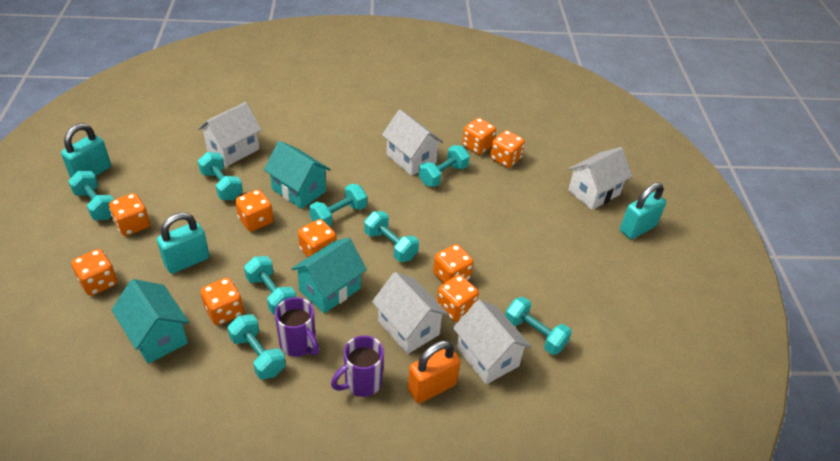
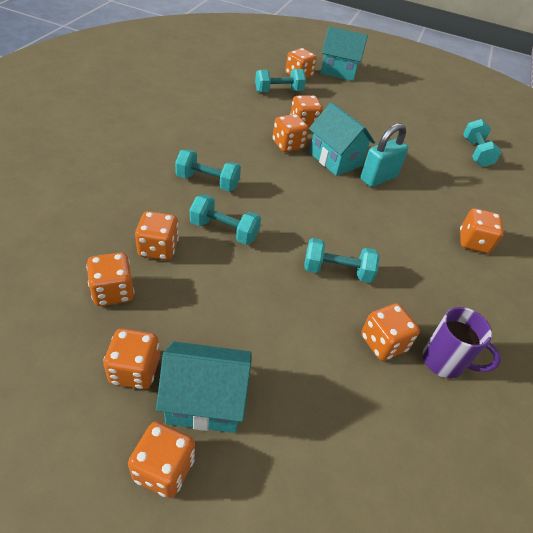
orange padlock: [408,340,461,403] = 1 -> none = 0
purple mug: [275,297,319,357] [331,335,384,397] = 2 -> [423,307,501,378] = 1
turquoise dumbbell: [68,171,114,220] [198,152,243,200] [228,314,286,379] [244,256,296,314] [309,184,367,226] [364,211,419,262] [419,145,470,187] [505,297,572,355] = 8 -> [175,149,241,191] [190,194,261,245] [255,69,306,92] [304,238,380,283] [463,119,502,167] = 5
turquoise padlock: [61,123,111,178] [157,212,210,274] [620,182,666,239] = 3 -> [360,123,408,187] = 1
white house: [198,102,262,167] [372,272,449,354] [382,110,444,176] [453,300,532,384] [568,147,633,210] = 5 -> none = 0

